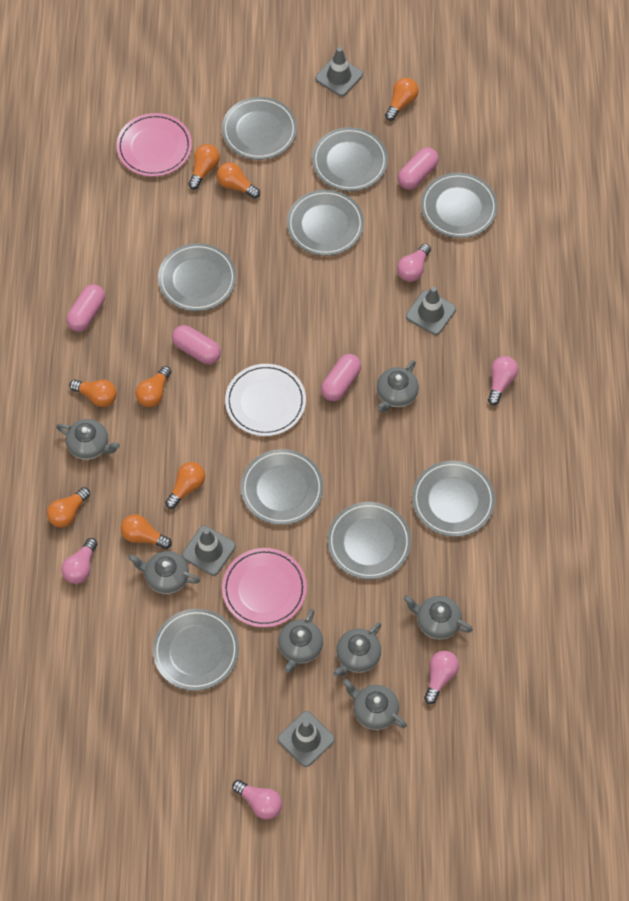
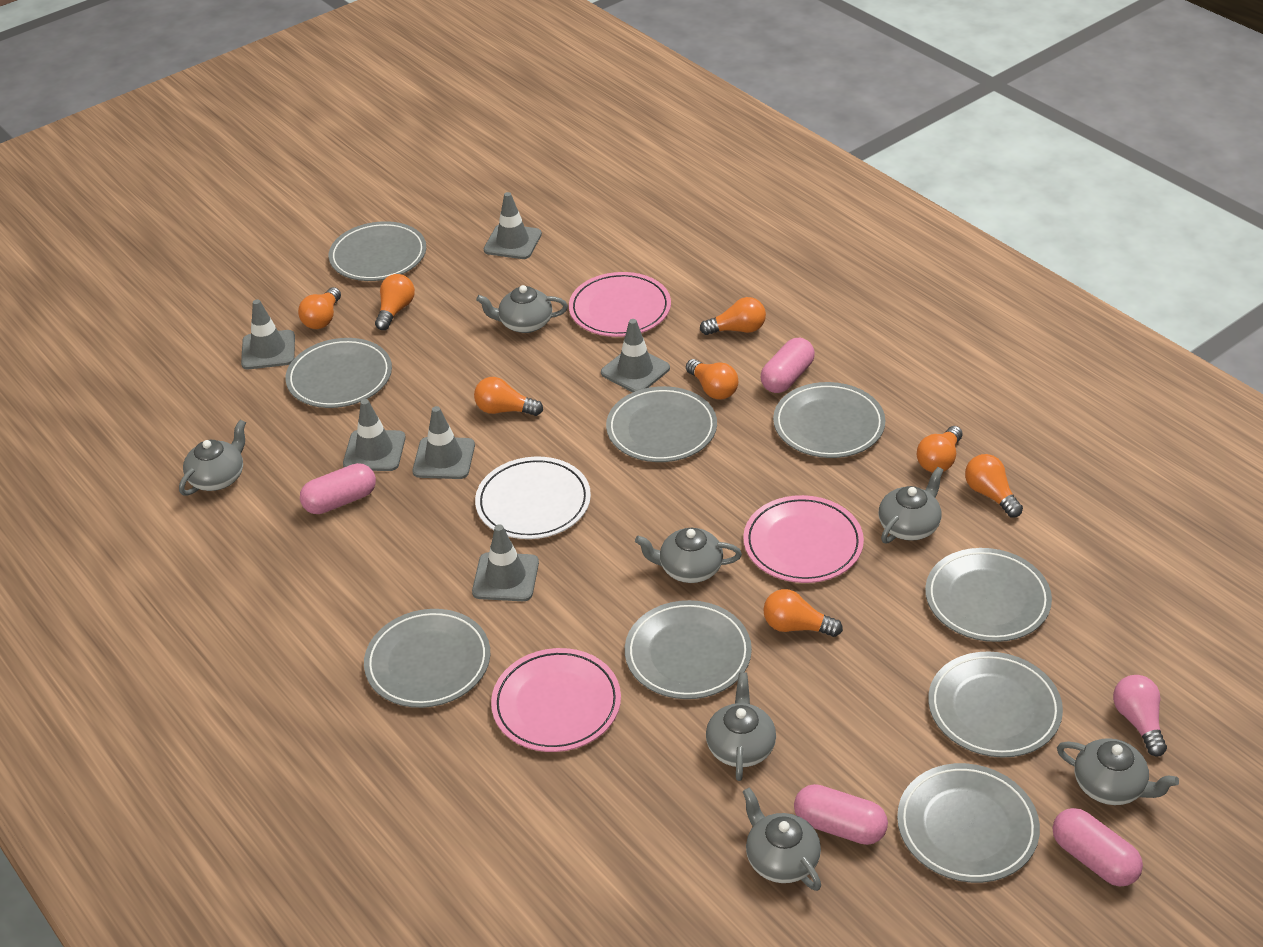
grey traffic cone: [182,525,236,576] [278,711,335,767] [315,47,363,96] [406,287,456,335] = 4 -> [241,299,295,369] [343,399,406,471] [412,406,475,479] [472,524,539,601] [484,192,542,259] [601,319,670,393] = 6
pink light bulb: [61,538,98,584] [232,780,282,820] [397,244,431,282] [424,651,459,704] [488,356,518,405] = 5 -> [1113,675,1167,756] = 1
pink plate: [116,113,192,177] [222,548,307,627] = 2 -> [491,648,621,752] [569,272,671,337] [743,495,864,583] = 3

